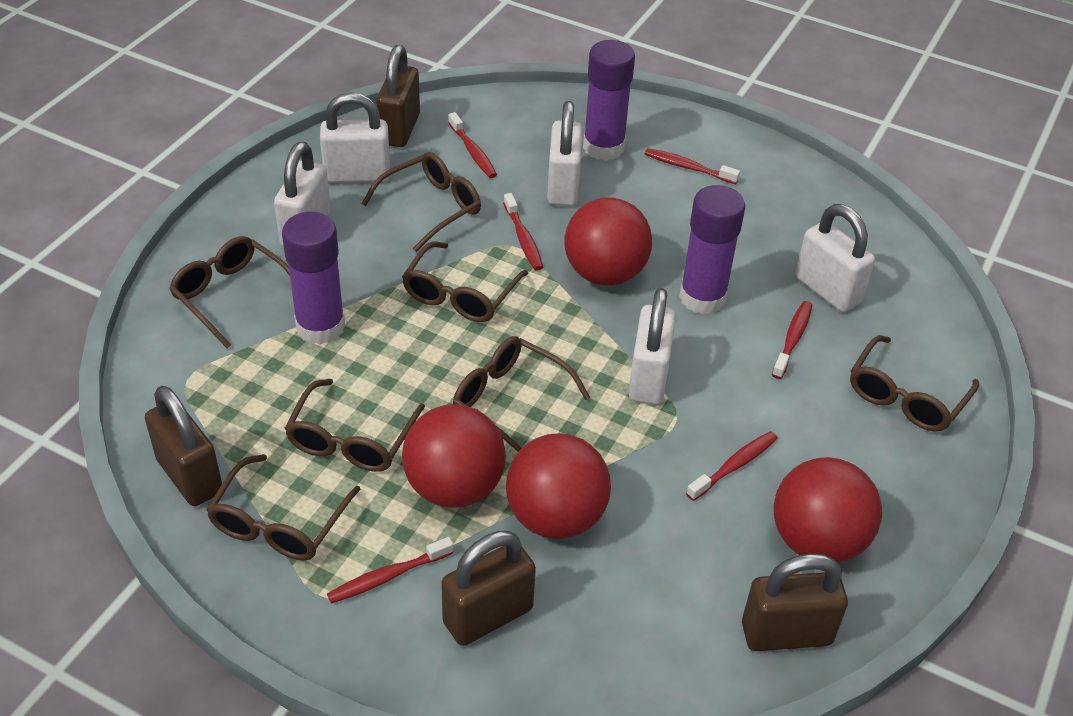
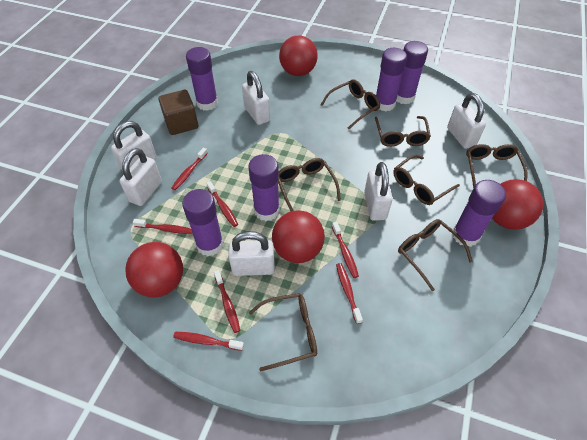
brown cube: none = 0 -> [158,90,198,135] = 1
brown padlock: [145,386,222,506] [376,45,420,147] [441,531,536,646] [742,554,848,651] = 4 -> none = 0
purple glue stick: [282,212,345,345] [583,40,635,161] [679,185,745,314] = 3 -> [182,189,224,256] [186,47,218,111] [248,154,280,221] [376,48,407,111] [396,41,428,104] [453,180,506,247] = 6
red toothbrush: [327,537,454,604] [448,112,497,178] [503,193,543,270] [645,148,740,184] [686,431,778,501] [772,301,812,379] = 6 -> [133,219,193,234] [171,148,208,190] [173,332,244,351] [206,181,238,227] [214,270,240,333] [332,221,359,278] [336,263,363,324] = 7
white padlock: [274,142,331,246] [320,92,390,183] [547,101,582,206] [628,288,676,405] [795,204,875,312] = 5 -> [111,121,157,171] [119,148,162,206] [228,231,275,276] [242,71,270,125] [364,162,393,221] [447,93,486,149] = 6

